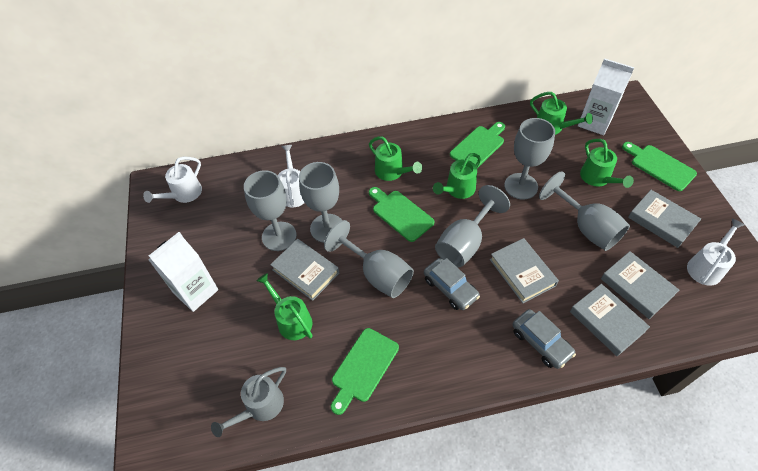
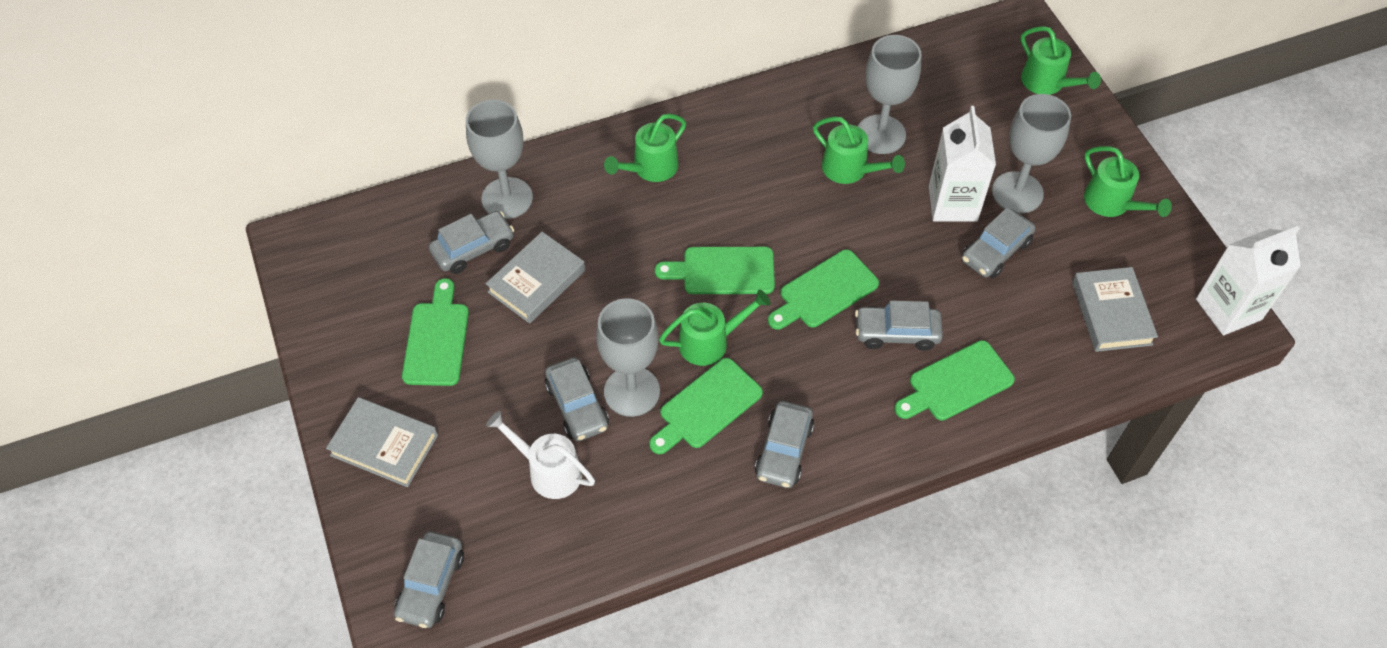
green cutting board: [331,328,399,415] [369,187,434,242] [450,122,505,168] [622,142,697,191] = 4 -> [402,278,469,386] [649,358,763,454] [655,247,775,294] [768,249,879,330] [894,340,1015,421] = 5
grey book: [270,239,339,301] [490,238,559,303] [570,284,650,356] [601,251,679,319] [628,190,701,248] = 5 -> [326,397,438,487] [485,232,585,323] [1072,267,1158,352] = 3
grey car: [424,258,480,310] [512,309,576,369] = 2 -> [394,532,464,628] [429,211,514,274] [545,357,609,441] [755,401,814,488] [855,300,943,351] [962,208,1035,278] = 6
grey goblet: [244,170,297,251] [299,162,342,243] [324,220,414,298] [435,185,510,267] [504,118,555,200] [539,171,630,251] = 6 -> [466,100,533,219] [596,298,660,417] [858,35,921,154] [992,94,1071,213] = 4
grey watering can: [211,367,286,437] = 1 -> none = 0
white watering can: [143,157,202,203] [278,145,305,207] [687,219,745,286] = 3 -> [486,411,595,499] = 1

